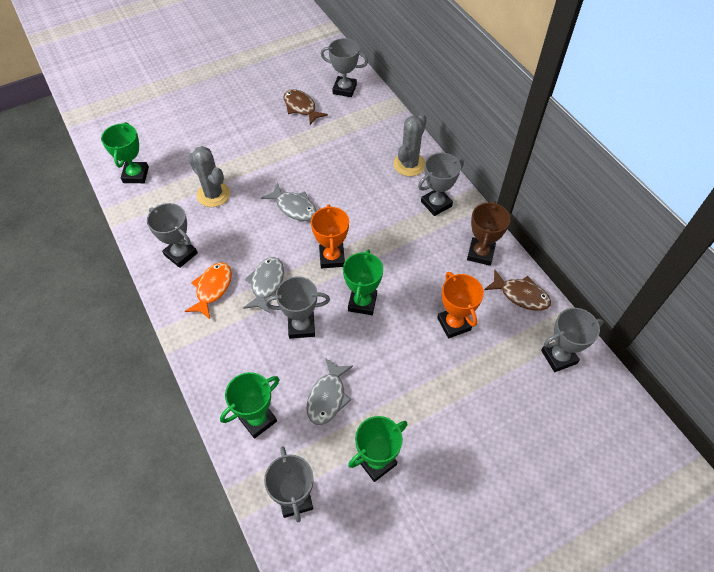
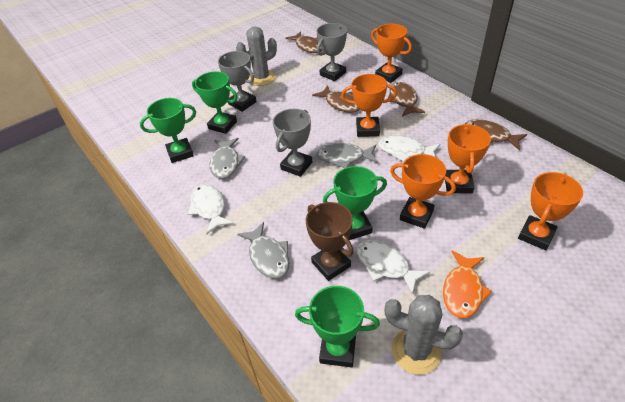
brown fish: [283,89,328,125] [484,270,551,311] = 2 -> [286,31,322,53] [312,85,360,113] [388,82,425,117] [465,119,527,151] = 4
grey trophy: [147,203,198,268] [264,446,314,522] [265,276,330,339] [320,38,368,97] [418,153,464,216] [541,308,603,372] = 6 -> [218,51,257,112] [273,109,312,177] [317,23,347,81] = 3
orange trophy: [311,205,349,268] [437,272,484,338] = 2 -> [341,74,397,137] [371,24,412,83] [390,154,456,229] [445,124,491,194] [518,172,583,250] = 5
white fish: none = 0 -> [188,184,234,235] [357,240,430,295] [378,135,440,162] = 3

